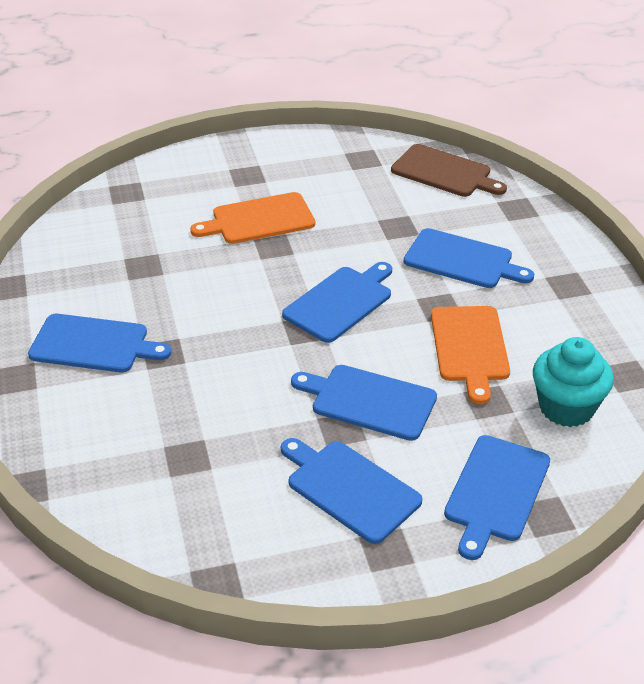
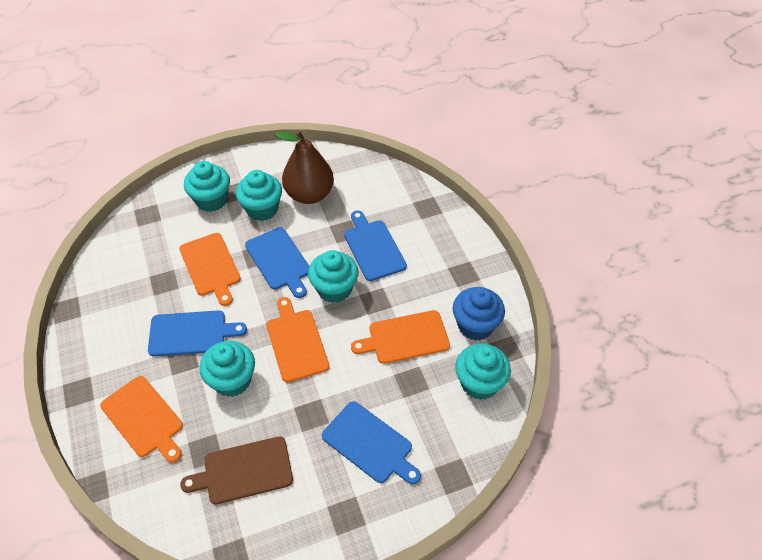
blue cupcake: none = 0 -> [453,287,505,341] = 1
blue cutting board: [28,314,172,372] [281,438,422,544] [282,262,392,343] [291,365,437,441] [404,228,534,288] [444,435,550,560] = 6 -> [148,310,247,357] [245,227,310,298] [322,401,421,484] [344,211,407,281] = 4
brown pear: none = 0 -> [275,130,334,204] = 1
orange cutting board: [190,192,315,244] [431,306,510,404] = 2 -> [100,376,183,463] [179,233,241,306] [266,297,329,382] [351,310,450,364] = 4
turquoise cupcake: [533,337,614,427] = 1 -> [184,161,230,212] [199,341,255,397] [236,170,282,221] [308,250,358,303] [455,344,511,400] = 5

